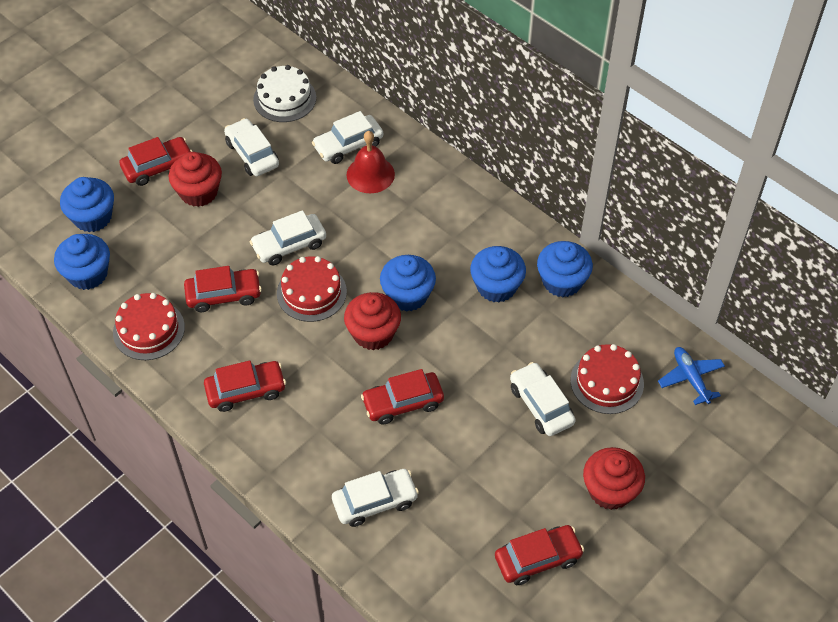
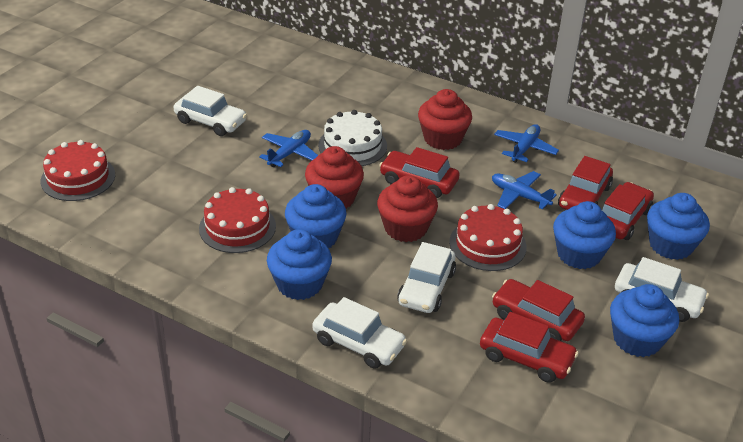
blue plane: [658,347,725,405] = 1 -> [259,130,318,167] [492,171,557,210] [494,124,559,163] = 3
red bell: [346,131,395,193] = 1 -> none = 0
white car: [224,118,279,176] [250,210,326,265] [312,111,383,164] [332,469,419,527] [510,362,576,436] = 5 -> [173,86,247,136] [312,297,407,369] [397,242,456,313] [615,257,709,322] = 4

